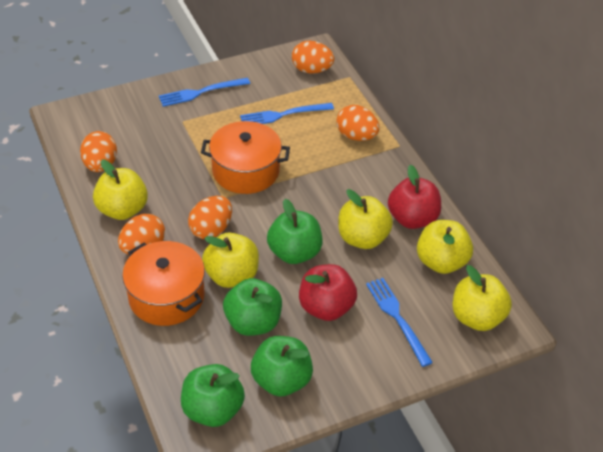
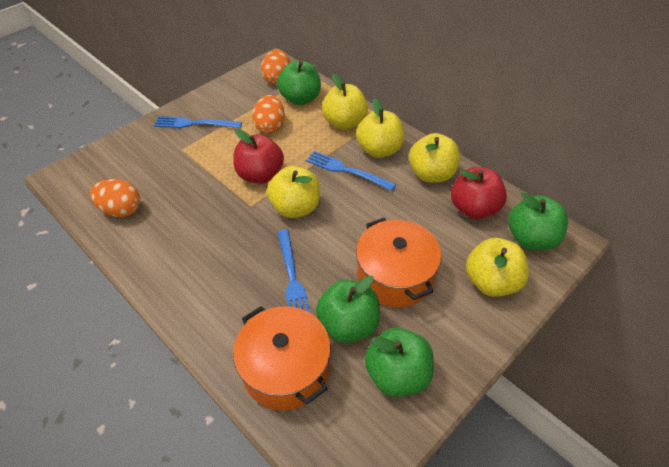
orange egg: [80,131,117,172] [118,214,165,255] [188,196,232,239] [292,41,334,74] [336,105,380,141] = 5 -> [90,179,140,217] [252,95,285,133] [261,49,290,84] = 3

